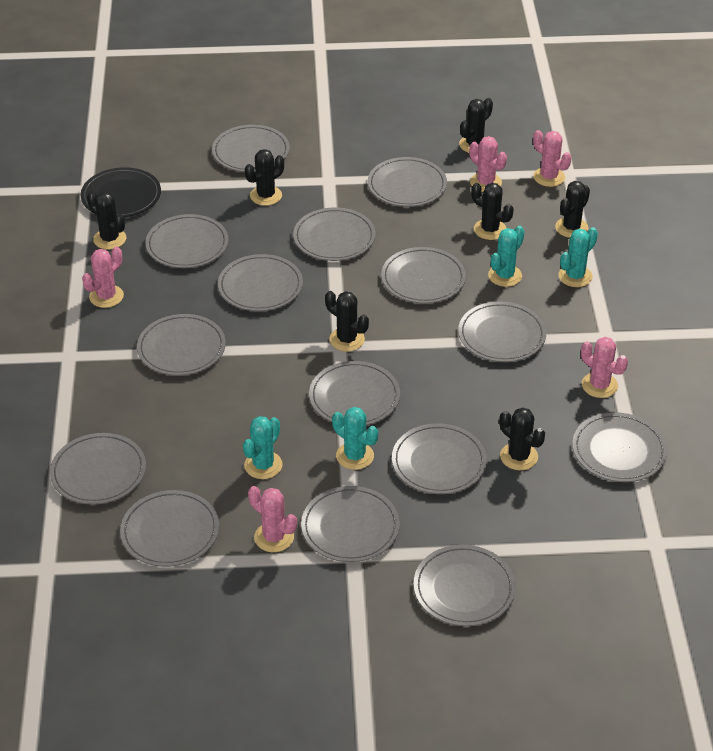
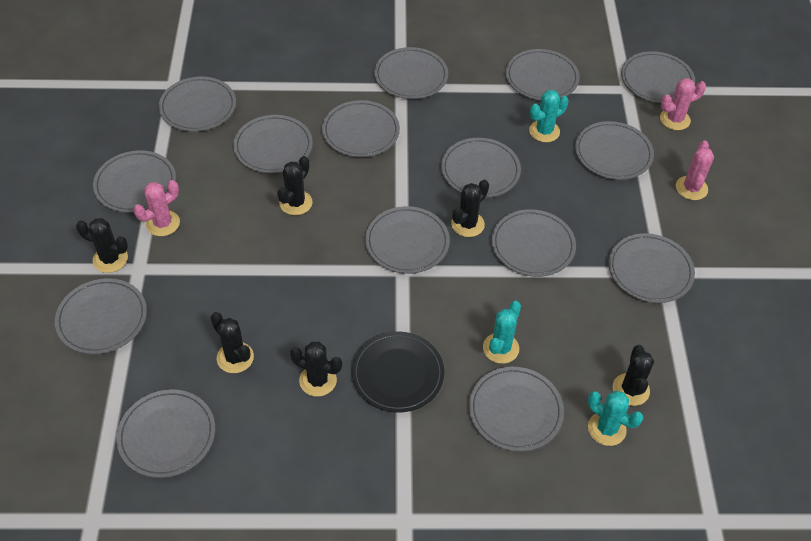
black cactus: [87,191,127,250] [245,149,284,206] [325,291,369,351] [459,98,493,153] [471,183,514,240] [499,408,545,470] [555,181,590,238] = 7 -> [76,218,128,273] [210,312,254,373] [277,156,313,215] [290,342,342,397] [451,180,489,237] [612,345,654,406] = 6
pink cactus: [82,247,124,308] [248,486,297,552] [469,136,507,192] [533,130,571,187] [581,337,628,398] = 5 -> [133,180,180,236] [660,78,706,130] [676,141,714,200] = 3
turquoise cactus: [243,416,283,479] [332,407,378,470] [488,226,525,287] [558,227,598,287] = 4 -> [483,301,521,364] [529,90,568,142] [588,391,644,446] = 3

